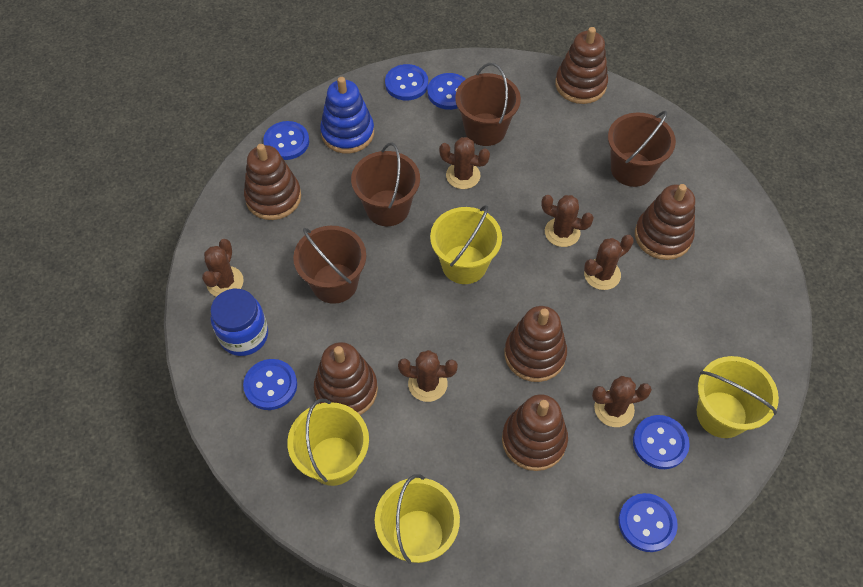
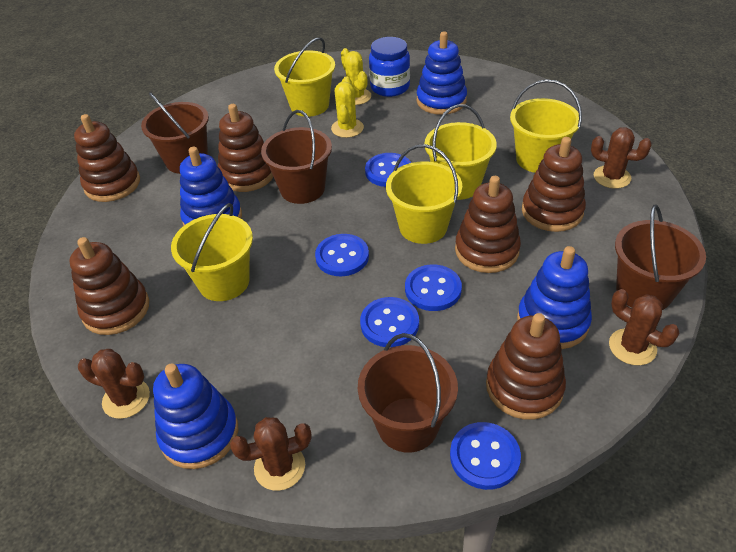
blue button: [243,359,297,410] [263,121,309,160] [385,64,428,100] [428,73,466,110] [618,493,678,552] [633,415,690,469] = 6 -> [315,234,369,276] [360,297,419,347] [365,153,411,187] [405,265,462,311] [450,422,521,490] = 5
blue stacking toy: [320,77,374,154] = 1 -> [153,364,238,469] [180,147,242,226] [417,31,467,115] [517,246,592,349] = 4
brown cactus: [202,239,244,297] [398,350,458,402] [439,137,490,189] [541,195,594,247] [584,235,634,290] [592,376,652,427] = 6 -> [78,349,150,419] [230,417,312,491] [591,127,652,189] [609,289,679,365] = 4
yellow bucket: [287,399,369,486] [375,474,460,564] [430,205,502,284] [697,356,779,438] = 4 -> [171,203,253,301] [274,37,335,117] [386,144,462,244] [424,104,497,200] [510,79,582,173] = 5
yellow cactus: none = 0 -> [331,76,364,138] [341,48,371,105] = 2

